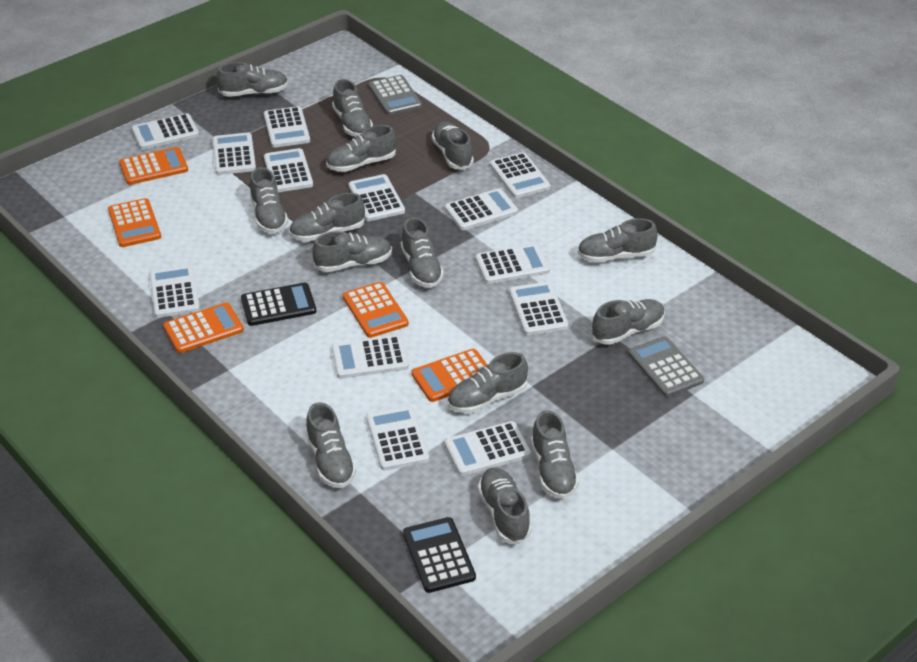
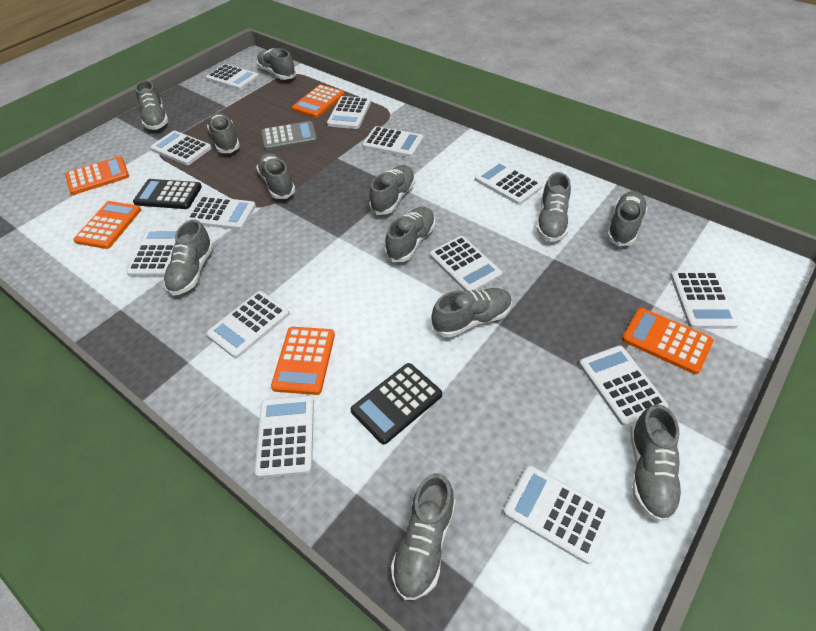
grey calculator: [369,75,422,115] [628,336,704,397] = 2 -> [261,121,317,151] = 1
grey shoe: [217,62,288,97] [250,167,288,234] [289,193,365,242] [305,402,356,488] [312,231,392,272] [326,125,396,172] [332,79,373,137] [401,217,444,288] [432,121,474,170] [447,352,528,413] [478,467,531,544] [531,410,579,499] [577,218,657,263] [592,299,665,345] = 14 -> [135,80,168,130] [164,220,214,296] [207,113,240,153] [256,153,295,199] [257,48,296,80] [369,165,415,215] [385,207,435,262] [391,473,456,600] [431,288,512,337] [536,172,571,242] [607,191,648,246] [630,404,683,522] = 12

